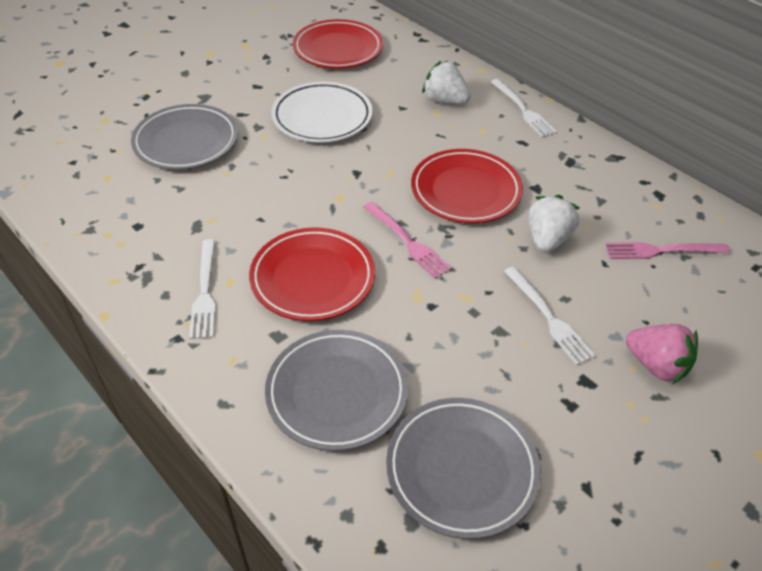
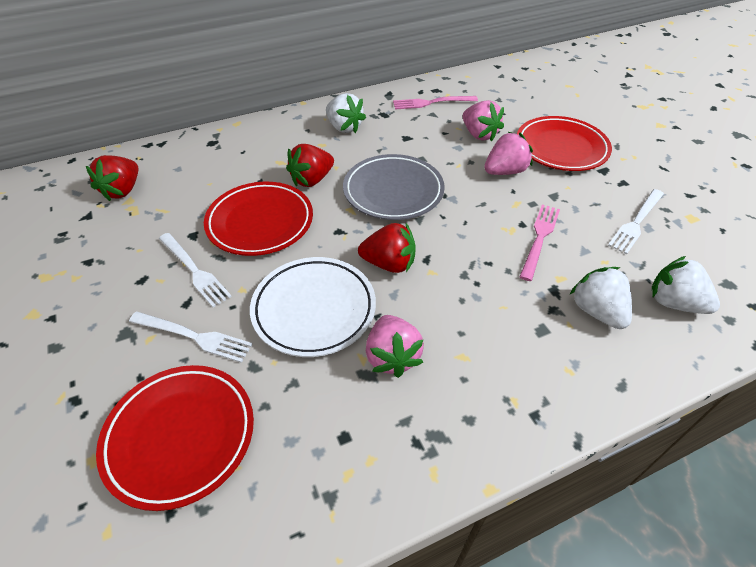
grey plate: [131,104,238,170] [265,330,408,451] [386,398,541,539] = 3 -> [343,154,445,220] = 1
pink strawberry: [626,324,698,384] = 1 -> [366,315,424,378] [463,100,504,142] [484,132,533,175] = 3
red strawberry: none = 0 -> [86,155,139,201] [286,144,334,187] [358,223,416,273] = 3
white strawberry: [422,61,471,104] [528,195,580,253] = 2 -> [326,93,366,133] [570,267,632,329] [652,256,720,314] = 3

